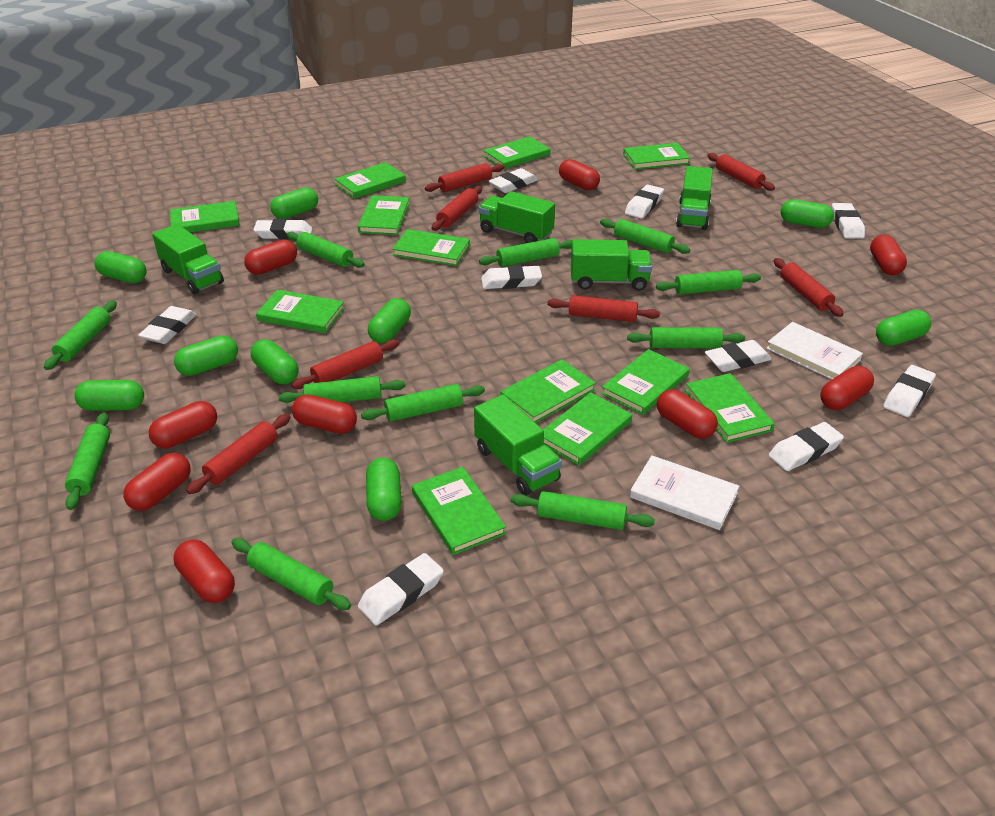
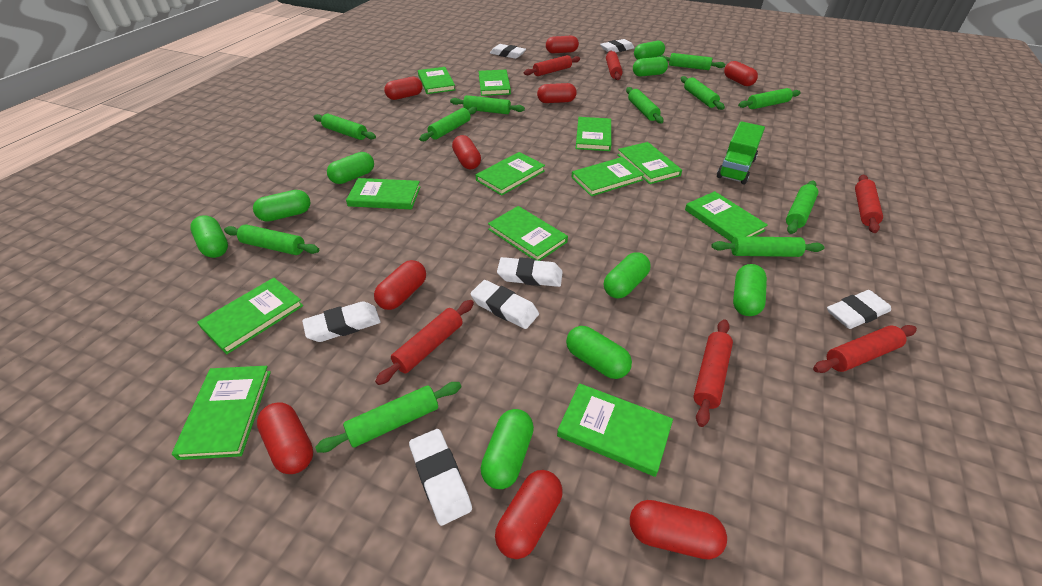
green truck: [152,224,224,294] [474,394,562,496] [479,191,555,243] [571,239,652,291] [676,166,713,230] = 5 -> [717,121,765,184] = 1
red rolling pin: [186,414,291,494] [292,339,399,389] [425,163,504,192] [432,186,482,231] [547,295,660,322] [707,153,775,191] [774,258,844,317] = 7 -> [375,300,474,385] [524,55,580,76] [606,50,623,80] [693,319,733,427] [813,325,917,373] [855,175,883,233] = 6
white book: [630,455,739,530] [766,322,863,379] = 2 -> none = 0
white eraser: [138,306,197,344] [253,219,312,239] [358,553,444,625] [481,265,542,289] [489,168,538,193] [625,185,664,218] [705,340,772,372] [769,422,844,471] [832,203,865,238] [883,365,936,417] = 10 -> [302,301,381,342] [409,429,472,526] [470,280,539,329] [490,44,526,59] [497,257,563,287] [600,39,634,52] [827,290,891,329] = 7

